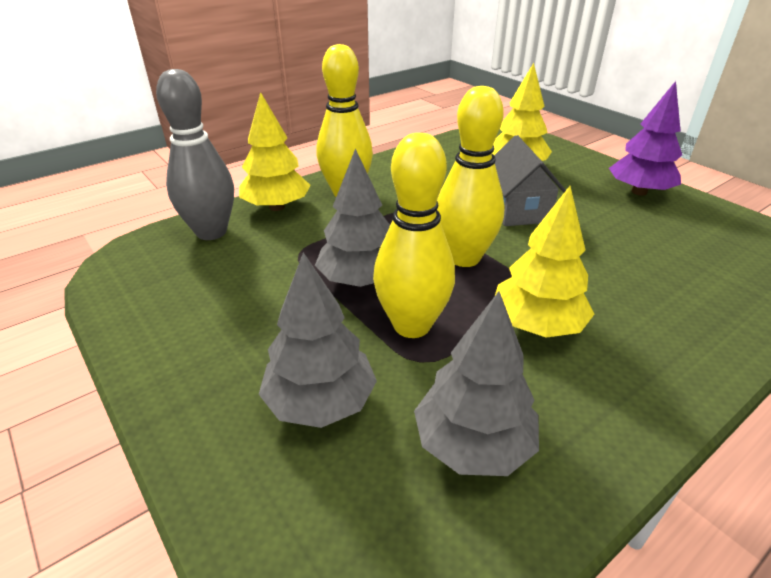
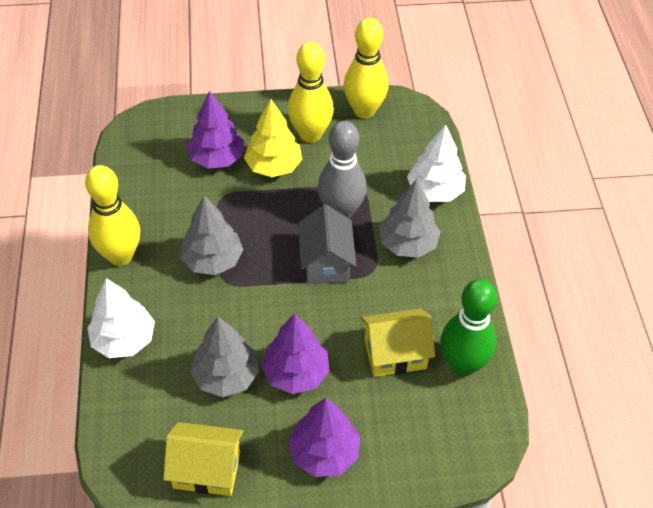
green bowling pin: none = 0 -> [440,279,497,376] = 1
purple tree: [609,81,682,196] = 1 -> [186,91,244,169] [261,313,330,394] [288,398,360,477] = 3
white tree: none = 0 -> [87,278,155,358] [407,125,466,202] = 2
yellow house: none = 0 -> [163,422,243,496] [361,308,435,377] = 2
yellow tree: [239,92,311,211] [492,63,552,161] [494,186,595,338] = 3 -> [244,99,302,177] = 1

